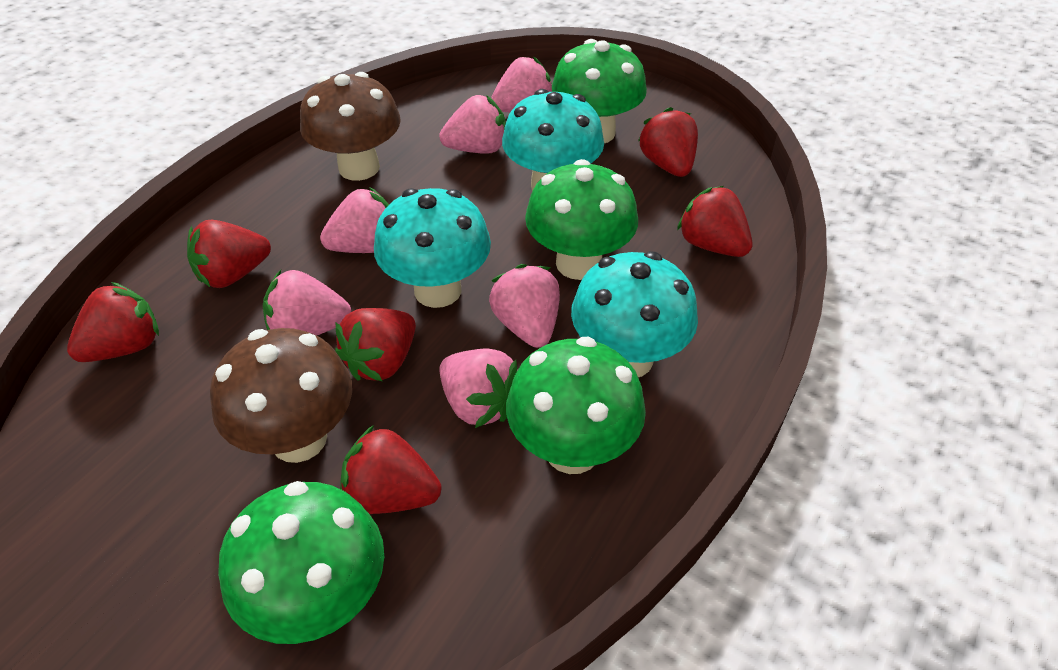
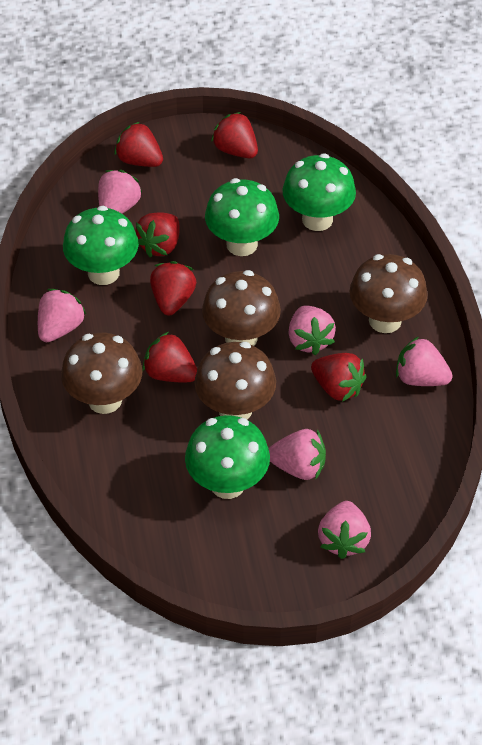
brown mushroom: [210,328,352,463] [300,72,401,181] = 2 -> [61,333,142,414] [195,342,276,420] [202,270,281,346] [349,254,428,333] = 4
turquoise mushroom: [374,188,491,308] [502,89,604,191] [571,251,698,377] = 3 -> none = 0

